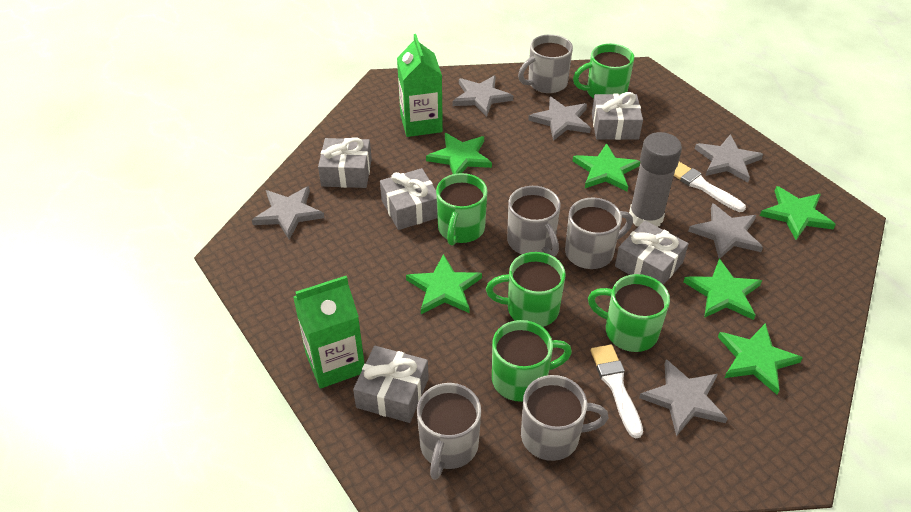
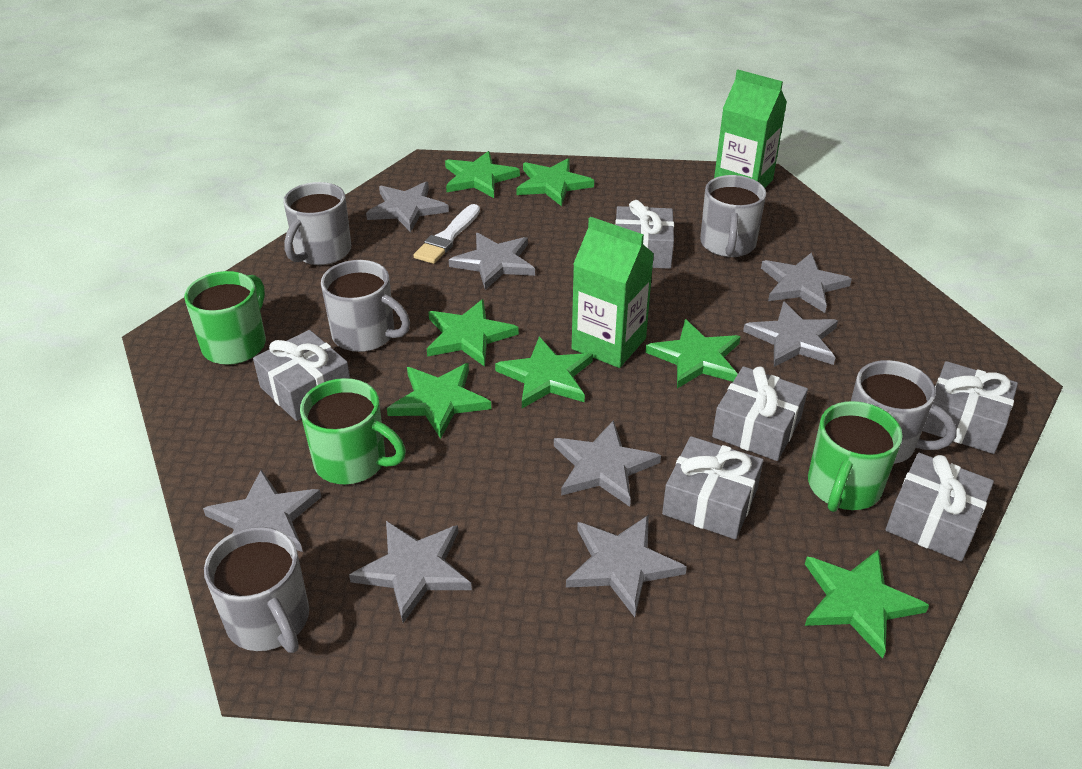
green mug: [436,173,487,246] [486,252,566,327] [492,320,572,402] [573,44,634,99] [588,274,670,352] = 5 -> [184,271,266,365] [300,378,406,484] [808,401,903,512] = 3
green star: [406,254,482,314] [426,133,492,174] [573,143,640,192] [683,259,762,320] [718,323,803,395] [760,186,836,240] = 6 -> [387,363,491,439] [427,299,519,367] [445,151,520,198] [495,337,593,408] [516,158,594,206] [645,319,741,389] [805,549,929,658] = 7
grey gift: [318,137,372,188] [353,346,429,423] [380,168,438,230] [592,92,643,140] [615,221,689,285] = 5 -> [253,330,350,421] [615,200,674,269] [662,436,763,539] [712,366,808,461] [886,453,994,562] [922,361,1018,454] = 6
grey glue stick: [629,132,682,227] = 1 -> none = 0
grey star: [252,186,325,240] [453,75,513,117] [528,97,591,141] [639,359,728,436] [688,203,763,259] [695,135,763,182] = 6 -> [203,470,321,552] [349,521,472,623] [366,182,449,232] [449,233,535,290] [554,420,661,507] [566,515,687,617] [743,301,838,367] [761,252,852,313] = 8
white brush: [591,345,643,438] [674,162,746,212] = 2 -> [414,204,480,264] = 1

